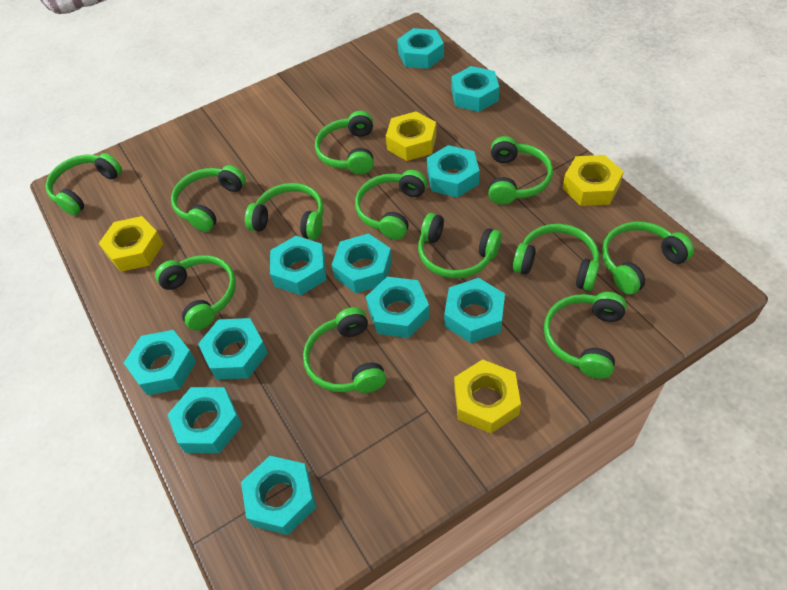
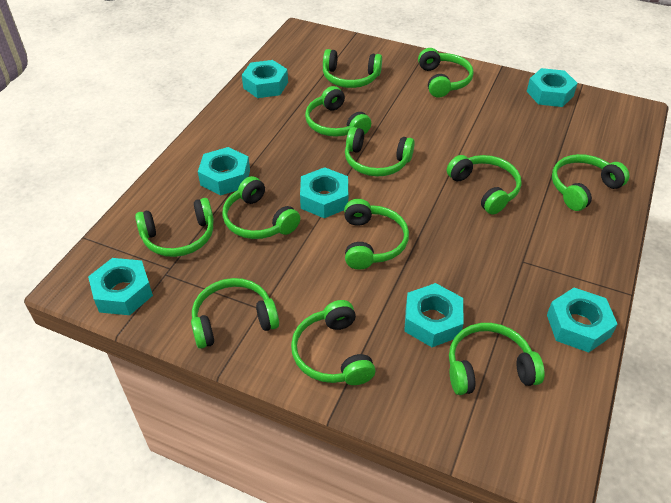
turquoise nut: [124,330,197,395] [167,387,242,453] [198,318,268,380] [241,456,316,535] [270,236,326,295] [332,233,392,293] [366,277,430,338] [397,28,444,69] [427,145,480,198] [444,278,505,343] [451,66,499,112] = 11 -> [88,258,153,315] [198,147,250,196] [242,60,288,98] [300,167,348,218] [404,283,463,347] [527,68,578,107] [547,288,617,353] = 7
yellow nut: [99,216,163,272] [386,111,437,161] [454,359,521,434] [562,155,624,206] = 4 -> none = 0

